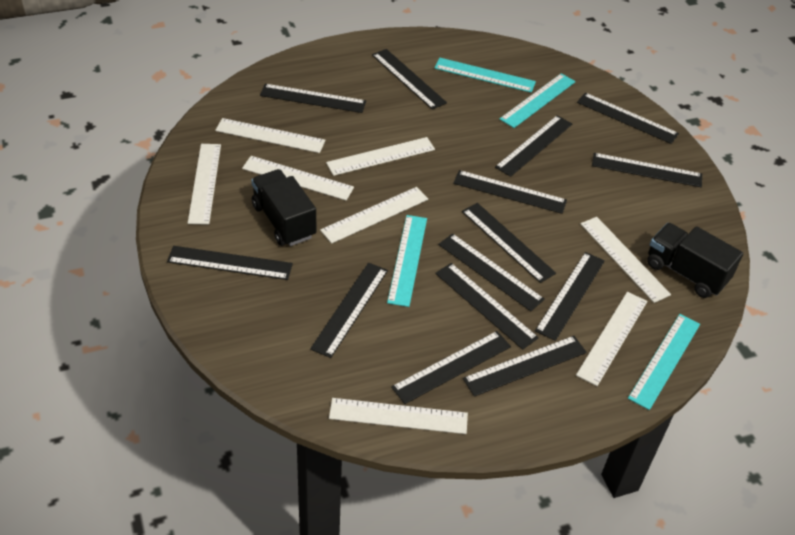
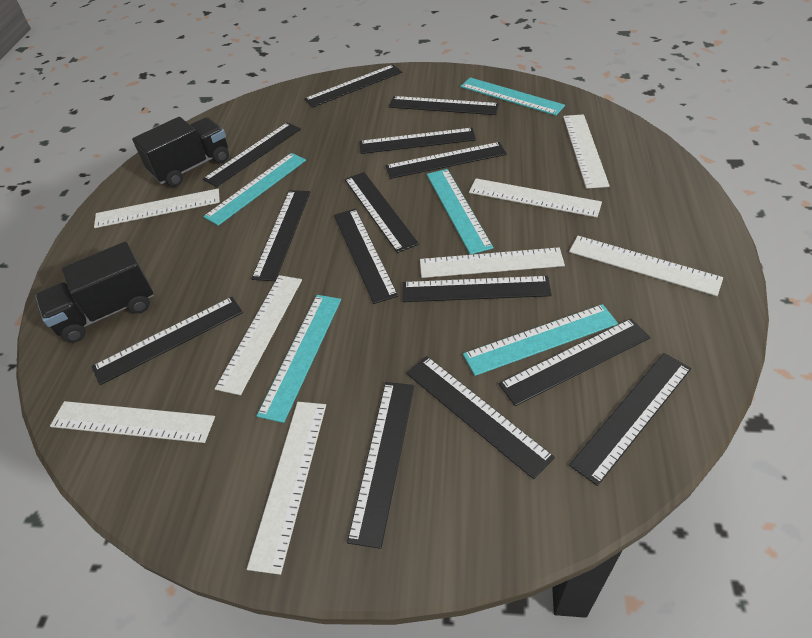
turquoise ruler: [387,215,427,307] [434,58,536,93] [500,73,576,128] [628,314,700,410] = 4 -> [203,153,306,226] [257,295,341,423] [427,169,493,255] [460,77,565,116] [463,304,618,376] = 5

